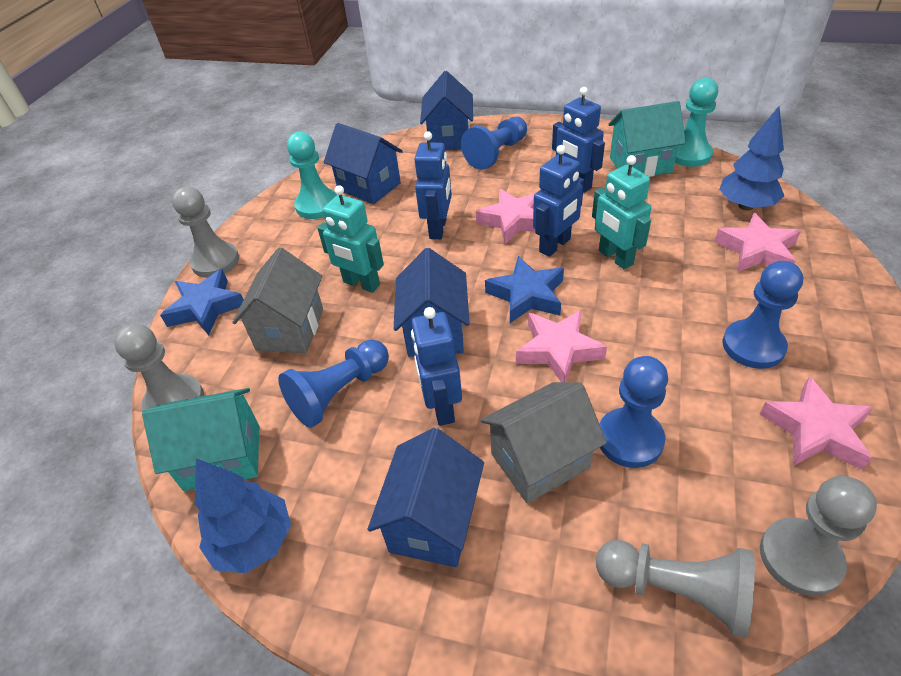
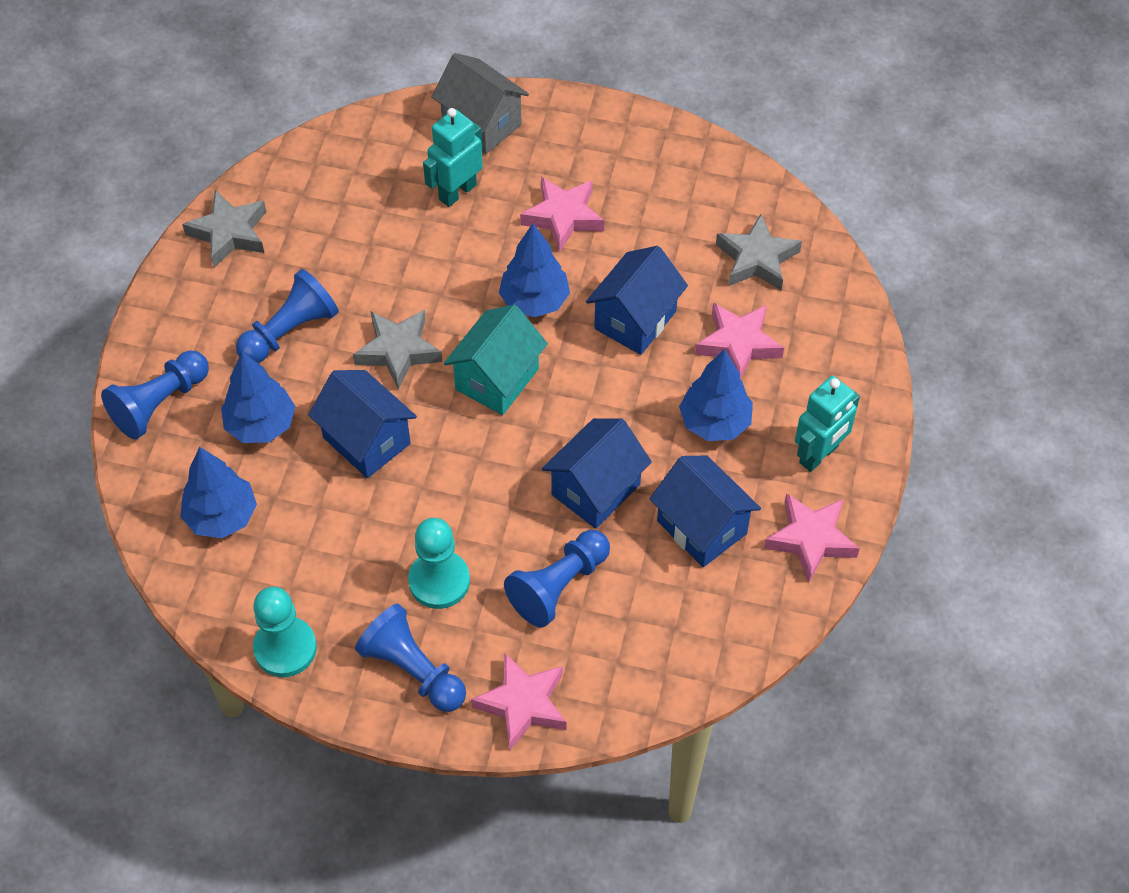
blue robot: [411,307,462,426] [414,131,452,239] [533,145,584,257] [552,87,605,193] = 4 -> none = 0
blue star: [160,269,244,335] [485,256,564,323] = 2 -> none = 0
blue tree: [195,458,291,573] [719,106,784,210] = 2 -> [180,447,257,538] [221,352,295,443] [499,224,570,317] [679,349,753,441] = 4
grey house: [232,248,323,353] [480,382,607,503] = 2 -> [432,53,529,154] = 1
grey pawn: [114,324,204,410] [172,187,239,278] [596,540,755,638] [760,476,877,596] = 4 -> none = 0
grey star: none = 0 -> [182,190,266,267] [353,309,442,390] [716,214,802,290] = 3
turquoise house: [142,388,259,491] [608,101,686,177] = 2 -> [444,305,548,415] = 1

